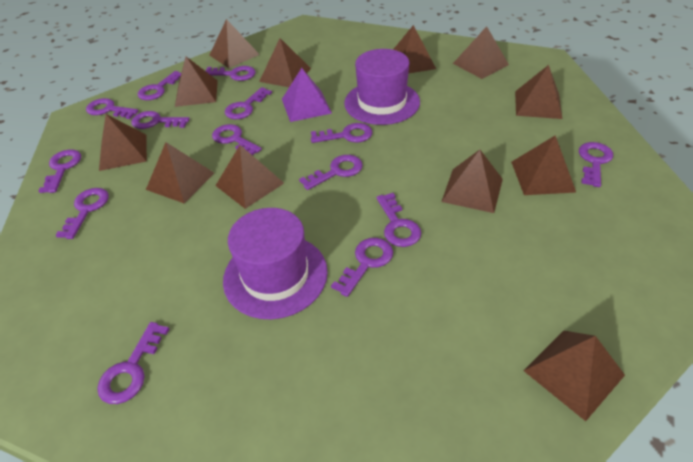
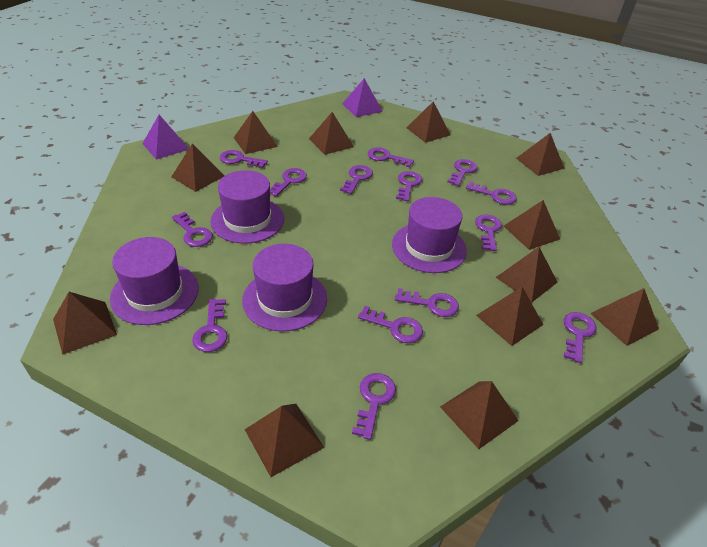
purple hat: [223,208,328,319] [344,49,420,125] = 2 -> [110,237,199,325] [210,170,284,244] [242,244,327,332] [392,197,467,273] = 4
purple pyramid: [282,68,332,122] = 1 -> [142,115,189,160] [342,78,383,117] = 2

